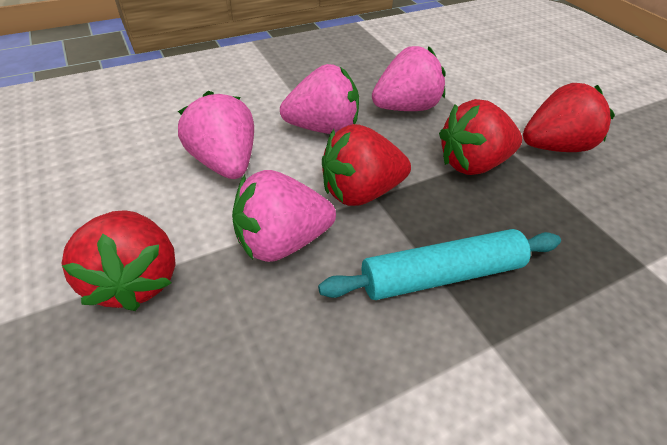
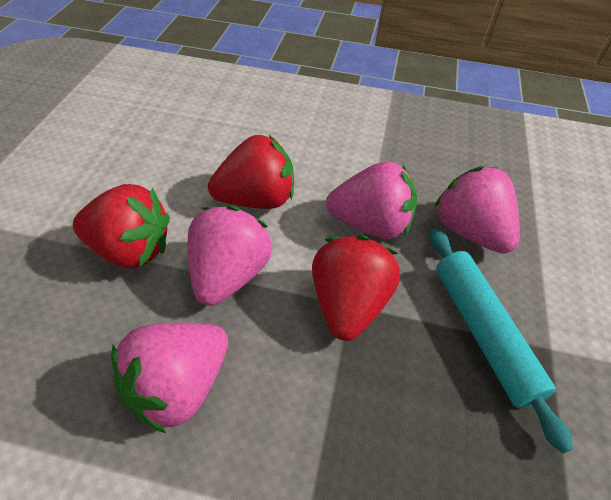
red strawberry: [61,210,176,311] [322,124,411,206] [439,99,522,175] [523,83,615,152] = 4 -> [73,184,170,268] [208,135,294,209] [312,235,400,341] = 3

